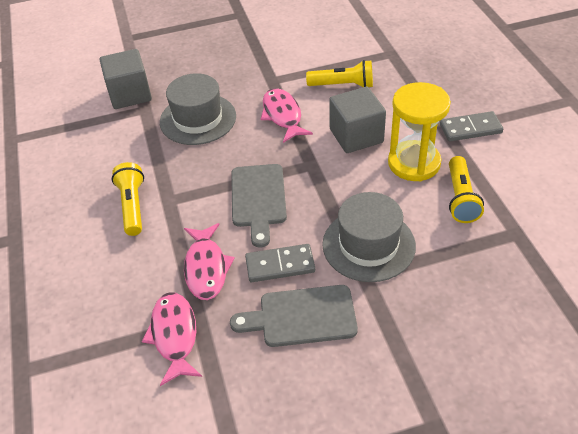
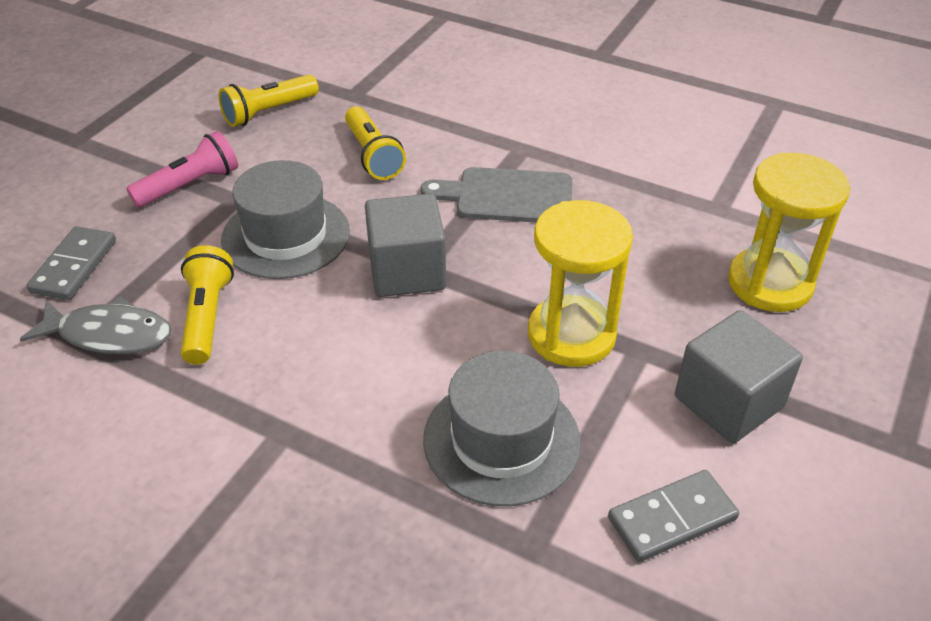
grey cutting board: [230,285,358,347] [231,164,287,248] = 2 -> [421,167,572,223] = 1
grey fish: none = 0 -> [20,296,172,354] = 1
pink fish: [142,292,202,386] [184,223,235,300] [261,88,313,143] = 3 -> none = 0
pink flashlight: none = 0 -> [126,131,238,207] = 1
yellow hourglass: [388,82,451,181] = 1 -> [528,200,633,367] [728,153,850,312] = 2

